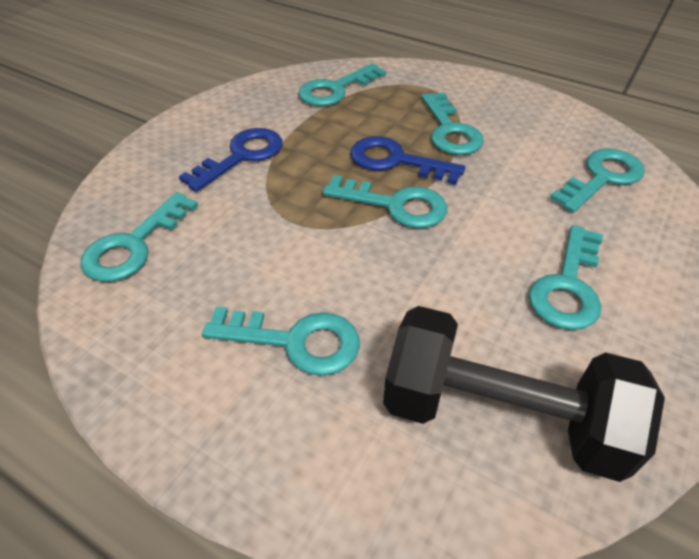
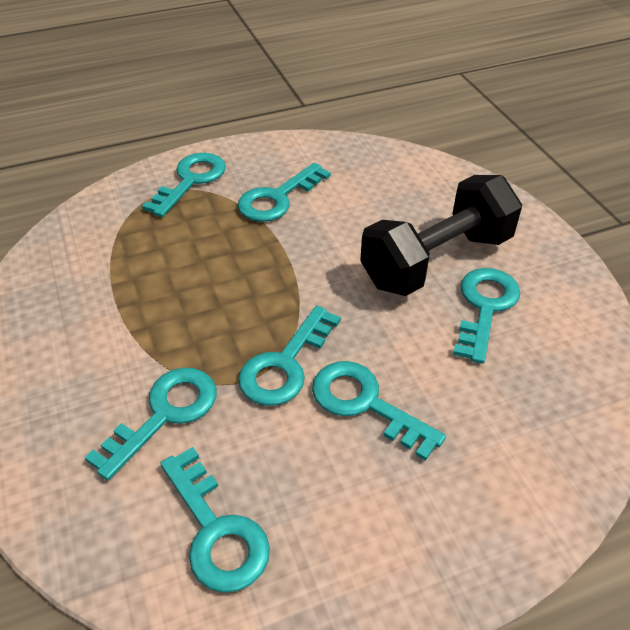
blue key: [179,128,283,192] [350,136,465,185] = 2 -> none = 0

